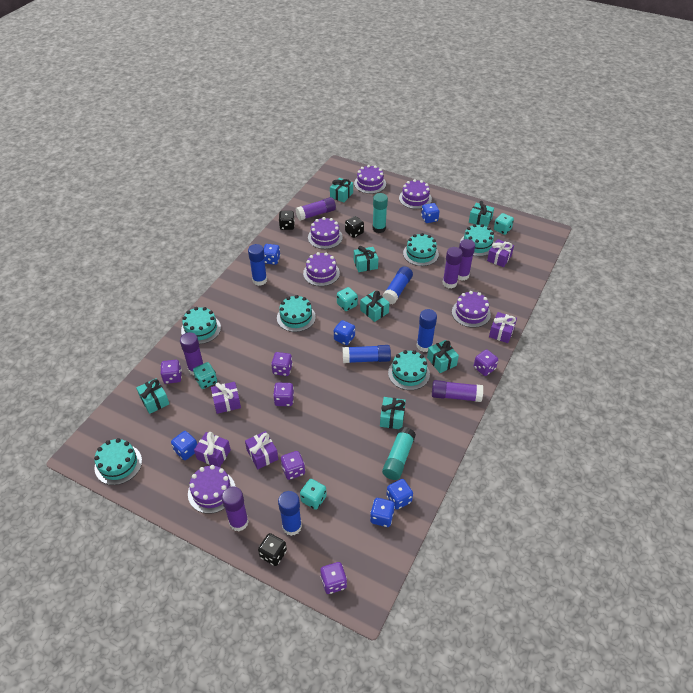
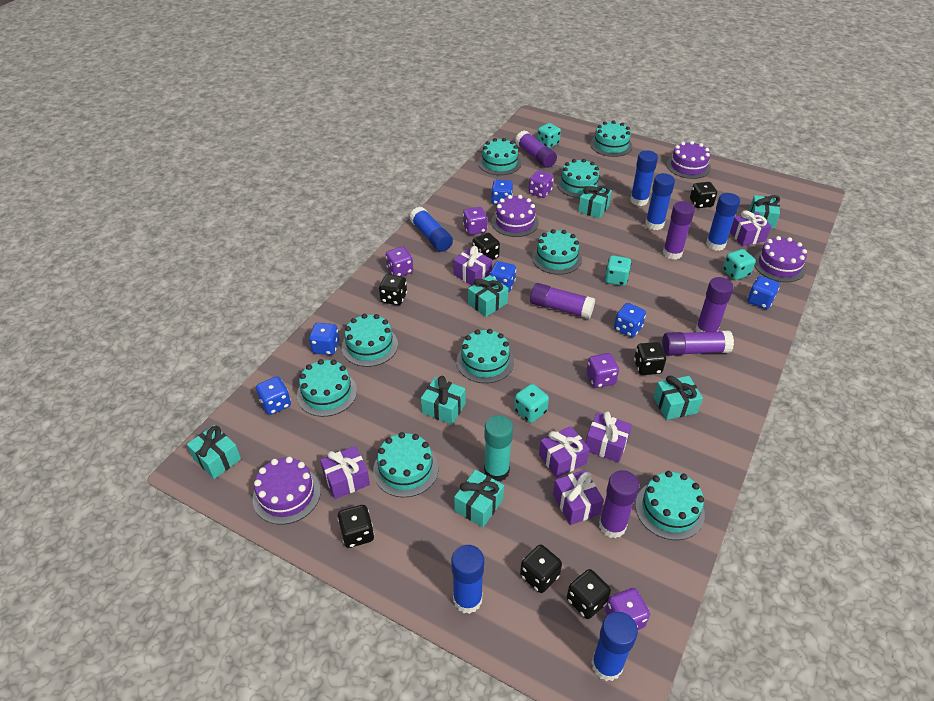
black dice: [258,533,287,566] [279,211,295,230] [345,216,364,238] = 3 -> [337,505,374,548] [379,274,407,305] [472,233,500,260] [520,544,562,593] [567,569,611,619] [634,342,666,375] [690,182,717,208] = 7
blue glue stick: [248,244,267,286] [278,491,302,536] [343,345,391,363] [382,266,413,305] [417,309,437,352] = 5 -> [409,207,453,252] [451,545,484,614] [591,612,638,681] [630,150,658,206] [645,173,675,230] [706,193,740,251] = 6
purple cake: [188,465,236,514] [303,252,340,286] [308,217,343,249] [354,165,386,194] [399,179,432,209] [452,291,491,328] = 6 -> [253,457,321,524] [491,195,539,237] [667,141,711,179] [754,236,807,282] = 4
purple dice: [161,360,182,384] [271,352,293,376] [273,383,294,406] [281,451,305,480] [320,562,347,594] [474,350,498,376] = 6 -> [386,246,413,276] [463,207,487,235] [528,170,554,198] [586,353,619,388] [605,588,650,630] = 5
purple gift: [194,432,231,467] [211,382,241,414] [245,431,278,469] [487,239,514,267] [489,312,517,343] = 5 -> [320,446,370,499] [453,246,492,285] [539,426,590,478] [553,470,604,525] [586,411,632,463] [730,210,771,246] = 6
turquoise cake: [94,438,142,485] [181,307,221,344] [277,295,316,332] [388,350,430,390] [403,233,439,266] [460,224,495,256] = 6 -> [297,359,357,417] [342,314,398,367] [373,432,438,497] [457,329,514,383] [478,138,521,175] [532,229,582,275] [557,159,601,198] [590,120,633,157] [635,471,705,540] = 9
turquoise glue stick: [372,193,388,233] [382,427,416,480] = 2 -> [484,415,513,481] = 1

